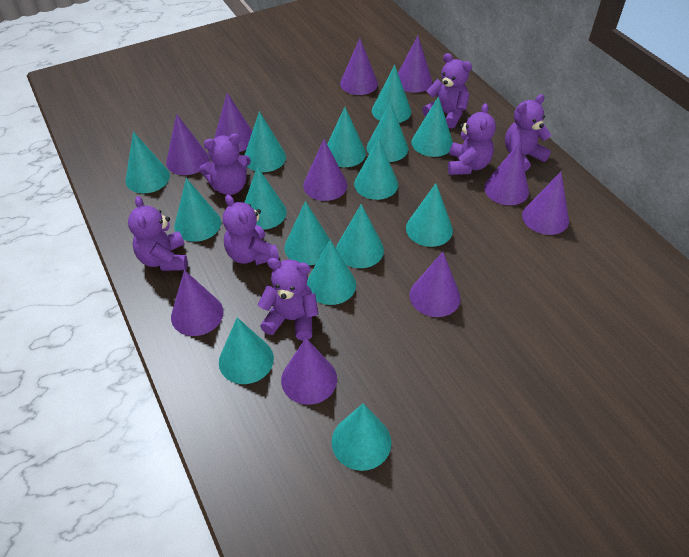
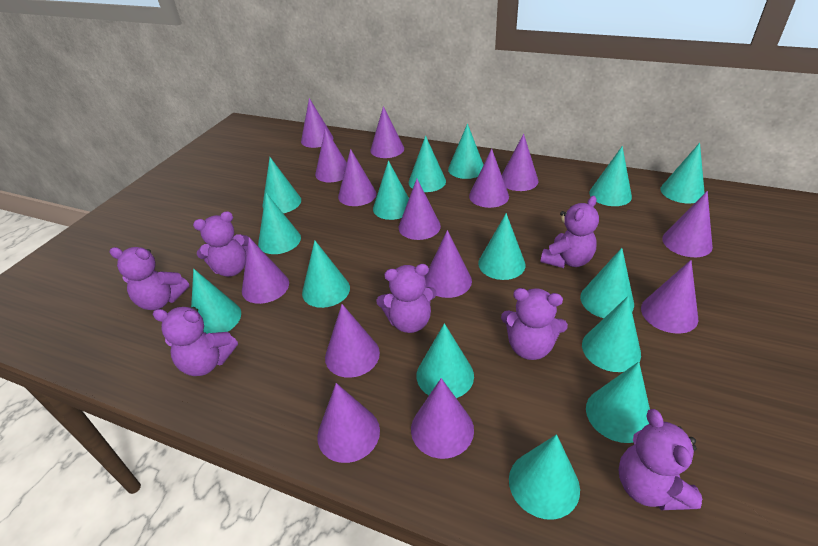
purple cone: [166,114,209,175] [171,270,224,336] [214,93,252,152] [281,338,337,405] [303,139,347,201] [340,38,378,95] [398,36,433,93] [410,252,461,317] [484,143,529,205] [522,172,569,235] = 10 -> [242,237,289,304] [301,98,333,148] [315,128,347,182] [317,383,380,463] [325,304,380,378] [338,149,376,206] [370,106,404,158] [399,179,441,240] [411,378,474,459] [425,230,472,298] [469,149,509,208] [502,134,538,191] [641,260,698,334] [662,191,713,257] = 14

